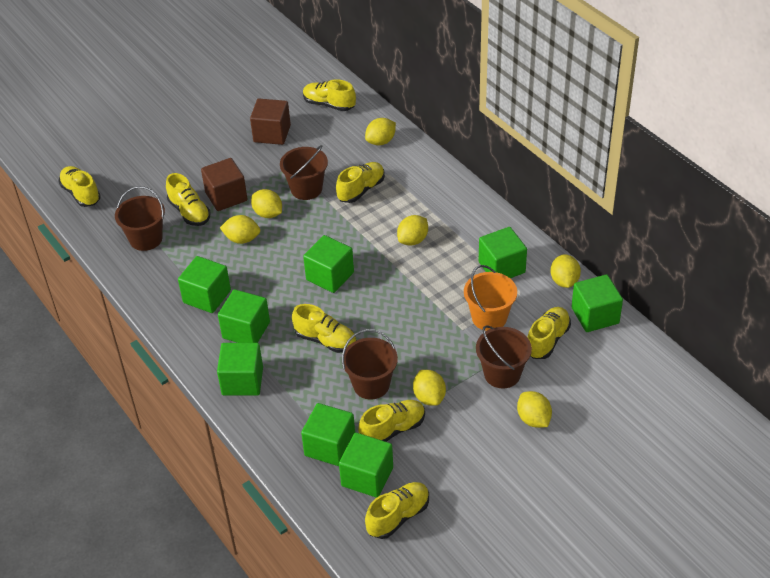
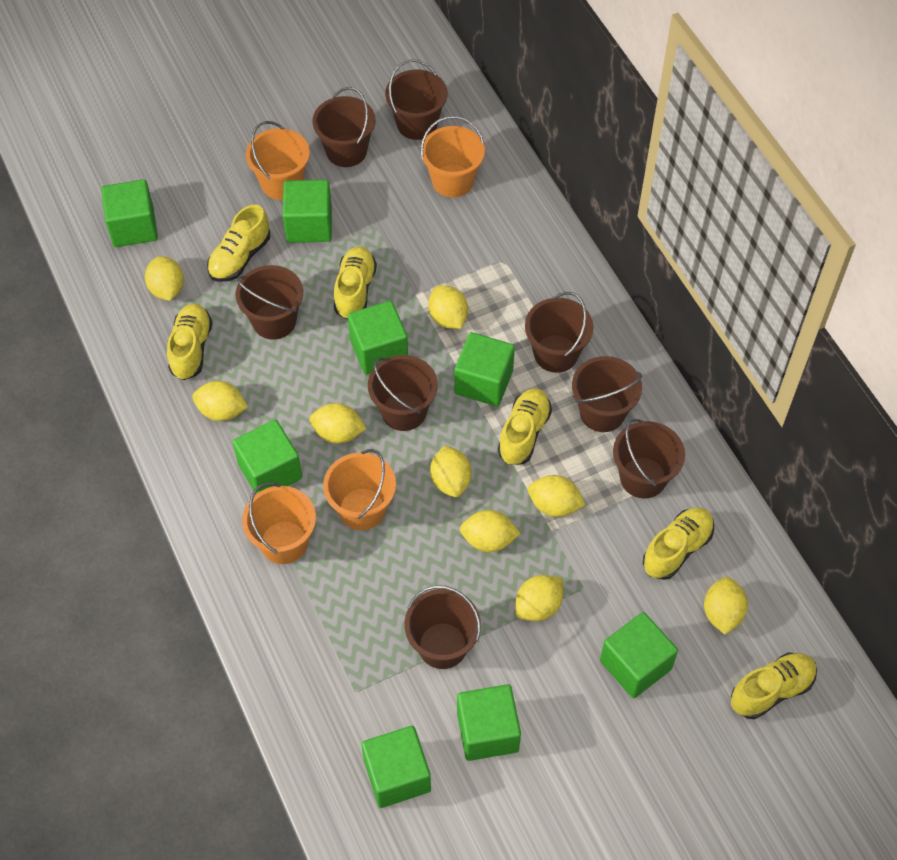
brown bucket: [115,186,165,251] [280,145,328,200] [342,329,398,399] [476,325,532,388] = 4 -> [236,265,303,340] [312,87,376,167] [368,355,438,431] [385,59,447,140] [404,585,481,669] [525,292,594,373] [572,356,642,432] [613,419,685,498] = 8
brown cube: [201,158,248,211] [250,99,291,145] = 2 -> none = 0
orange bucket: [464,265,517,331] = 1 -> [242,482,316,564] [246,121,310,200] [323,449,396,530] [420,116,485,197] = 4
yellow lemon: [220,215,260,244] [251,189,282,218] [365,118,396,145] [397,215,428,246] [413,370,446,406] [517,391,552,428] [550,254,581,288] = 7 -> [145,256,184,301] [192,381,248,421] [309,403,366,444] [428,285,468,329] [430,445,472,497] [460,510,521,552] [515,575,563,621] [528,475,586,517] [704,577,748,635] = 9
yellow shoe: [58,166,101,207] [166,173,211,226] [292,304,356,353] [303,79,356,111] [336,162,385,203] [358,400,425,442] [365,482,429,539] [528,307,571,359] = 8 -> [167,303,212,380] [207,205,270,282] [334,246,377,319] [498,388,552,465] [643,507,714,580] [731,653,817,719] = 6

